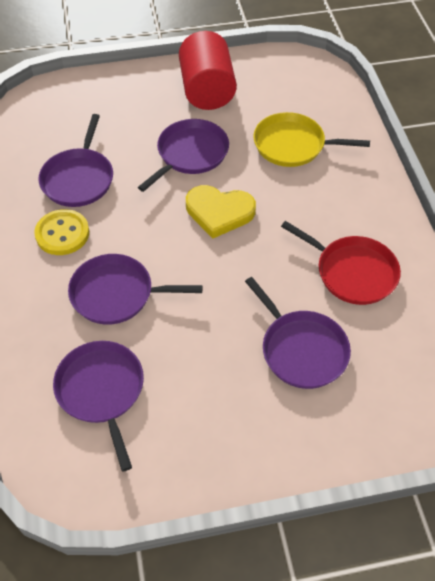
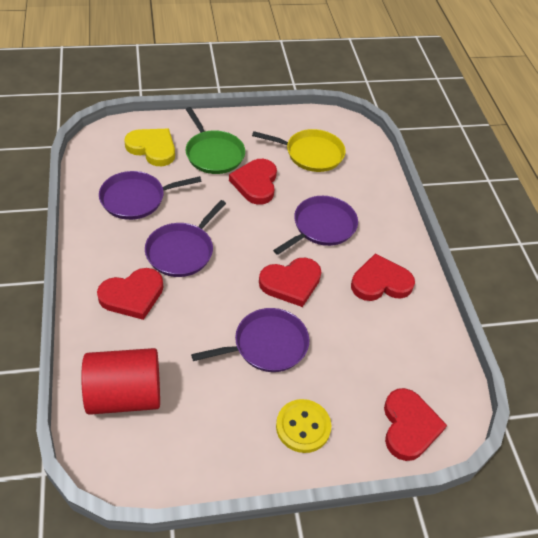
green pan: none = 0 -> [186,107,245,174] = 1
purple pan: [38,114,113,207] [53,341,144,471] [68,254,203,325] [138,119,229,192] [245,277,351,389] = 5 -> [99,171,202,220] [145,200,226,277] [191,308,309,372] [273,196,358,255] = 4
red heart: none = 0 -> [97,268,163,320] [229,159,277,205] [259,258,321,307] [351,254,415,301] [384,388,447,461] = 5
red pan: [281,221,401,305] = 1 -> none = 0

